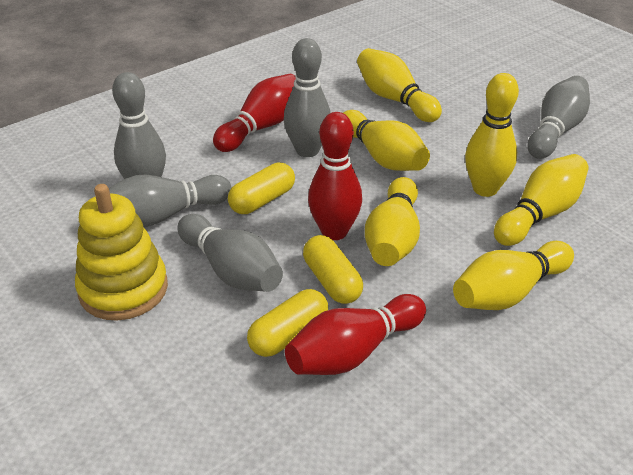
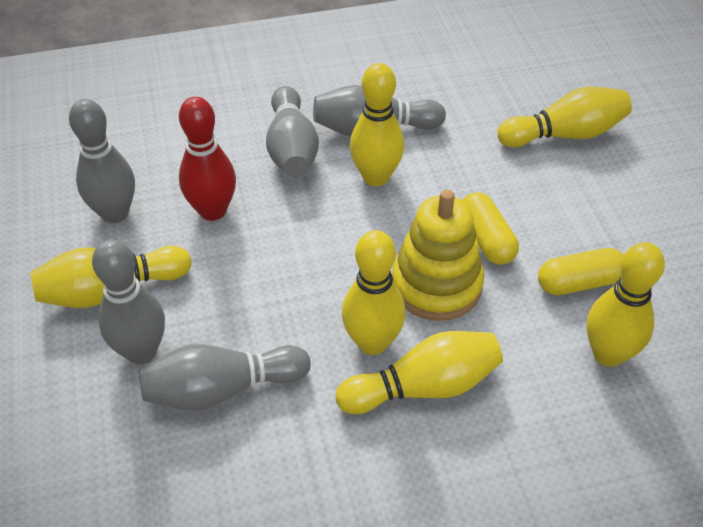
red bowling pin: [213,74,296,152] [285,294,426,375] [308,112,362,240] = 3 -> [179,97,236,221] = 1
yellow capsule: [228,163,295,214] [247,289,328,357] [303,235,363,304] = 3 -> [462,192,519,265] [538,248,624,295] = 2

